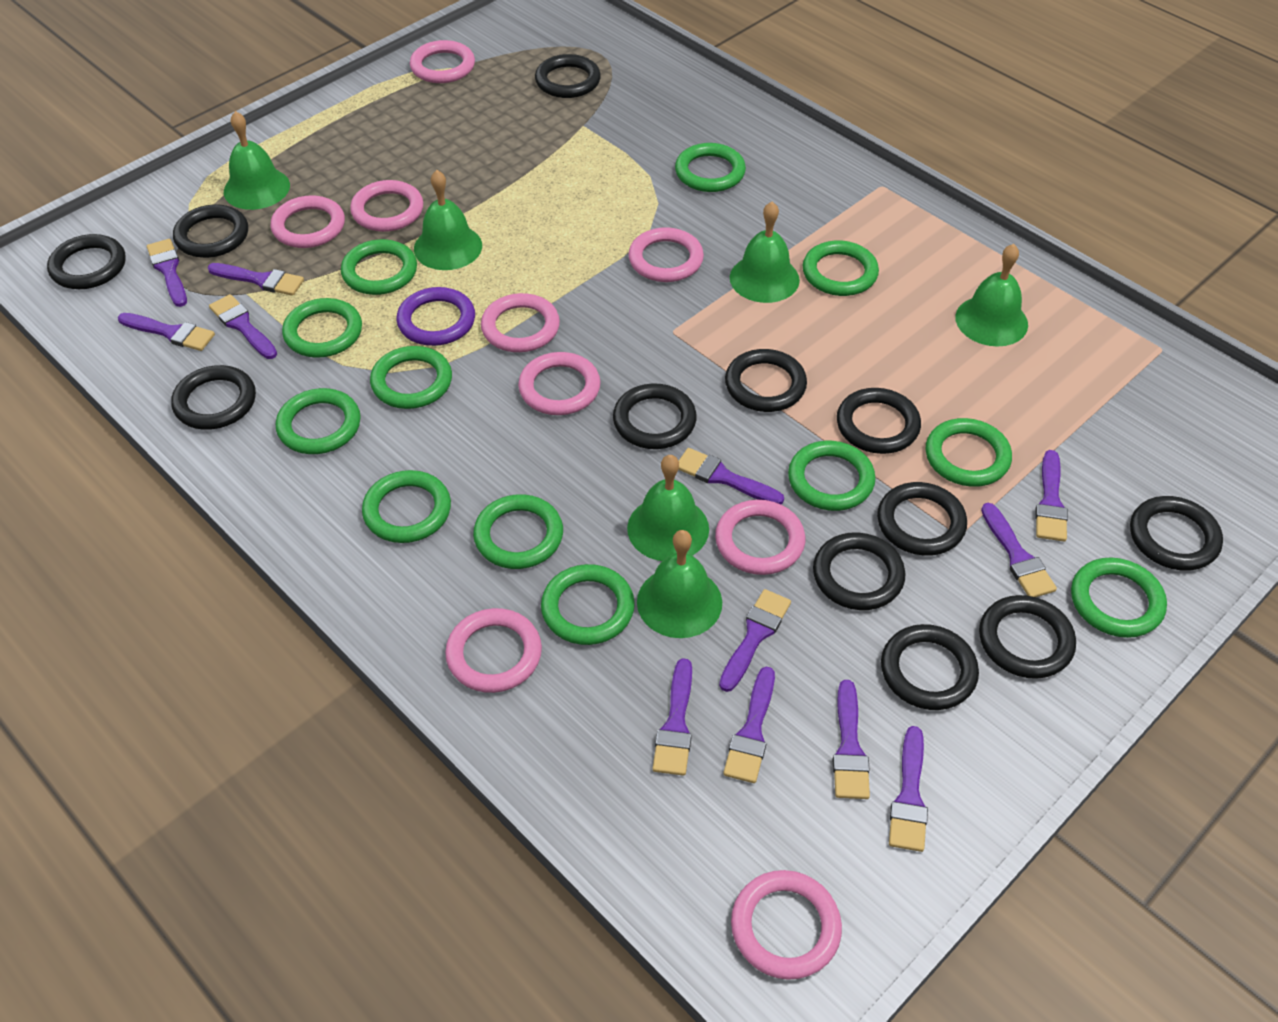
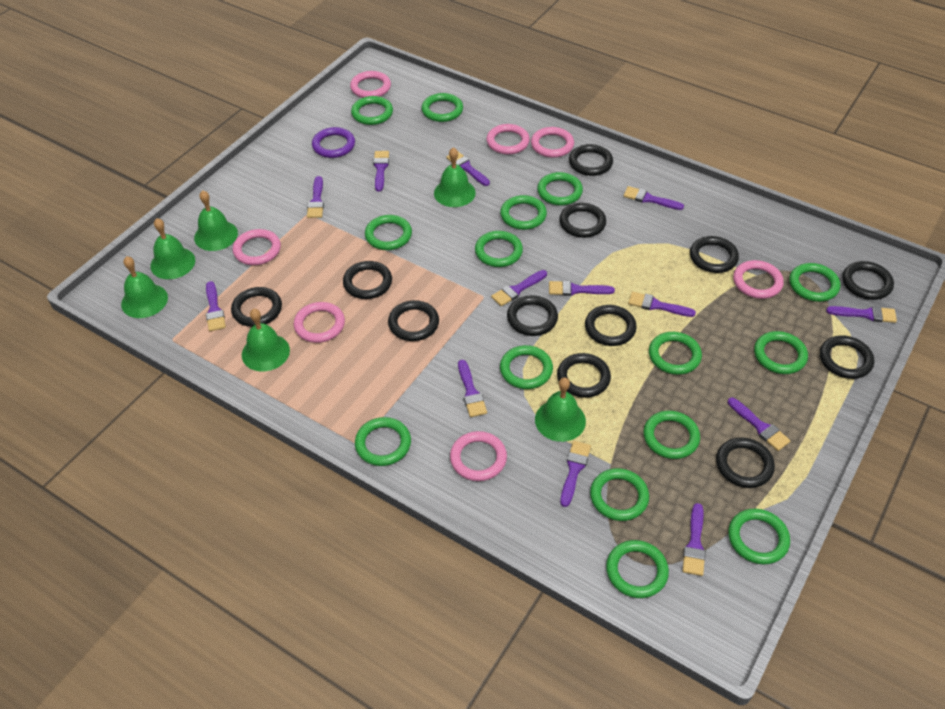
green ring: [276,388,361,454] [282,298,362,358] [341,239,417,295] [362,470,451,543] [370,346,452,409] [473,494,563,569] [541,564,635,645] [675,143,746,192] [788,441,876,511] [803,240,879,296] [926,418,1012,487] [1071,558,1167,638] = 12 -> [351,96,393,125] [355,417,411,466] [365,215,412,250] [422,93,463,122] [475,231,523,267] [500,195,547,230] [500,345,553,389] [537,172,583,205] [590,468,649,521] [606,540,669,598] [643,411,700,459] [649,332,702,375] [728,509,790,564] [754,331,808,374] [789,263,840,302] = 15
pink ring: [270,195,345,248] [350,180,423,232] [410,40,475,83] [445,608,542,693] [481,293,560,352] [518,352,600,415] [628,227,704,282] [715,500,805,575] [731,870,842,980] = 9 -> [233,229,281,265] [293,302,345,343] [350,71,391,98] [450,431,507,481] [486,124,530,154] [531,127,574,158] [733,260,784,299] = 7
purple brush: [118,313,215,351] [147,239,187,307] [208,263,304,296] [209,294,277,359] [653,658,692,776] [678,448,784,504] [719,589,791,692] [723,667,775,783] [833,680,870,799] [889,726,928,852] [981,503,1057,597] [1035,450,1068,541] = 12 -> [206,281,226,331] [307,176,324,218] [373,151,389,192] [447,152,490,186] [458,360,487,417] [491,270,547,306] [549,280,615,296] [560,441,591,507] [623,186,684,210] [628,292,696,317] [683,503,706,576] [728,398,791,451] [826,306,897,323] = 13

